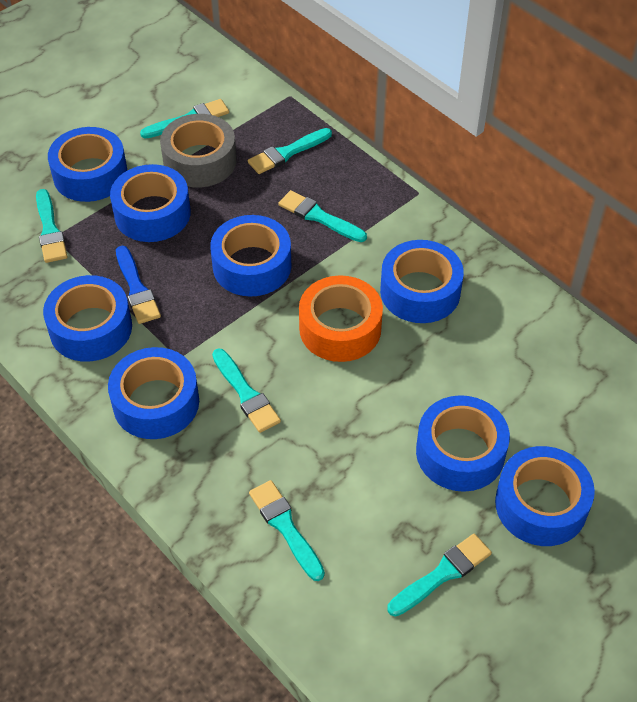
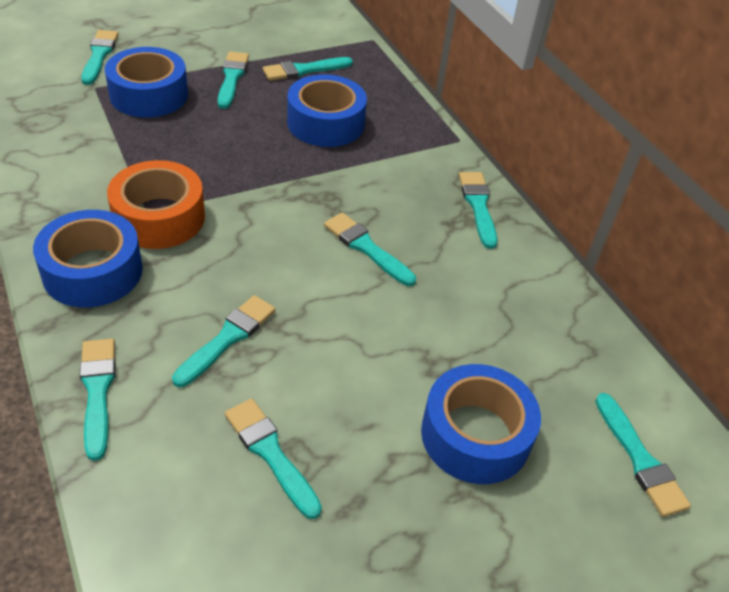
blue brush: [116,246,161,324] = 1 -> none = 0
blue tape: [43,275,132,362] [48,127,127,202] [108,347,199,439] [110,164,191,242] [210,215,291,296] [380,240,464,323] [416,395,510,492] [495,446,595,546] = 8 -> [33,210,143,308] [105,47,188,118] [287,74,367,147] [421,364,541,484] = 4
grey tape: [160,114,237,187] = 1 -> none = 0
turquoise brush: [36,189,67,263] [140,99,229,139] [212,348,281,433] [248,128,332,174] [249,480,325,581] [278,190,367,242] [387,534,492,617] = 7 -> [80,339,116,461] [81,30,119,85] [172,295,276,387] [218,52,249,109] [225,398,322,519] [263,57,353,81] [324,212,416,286] [459,172,497,249] [595,393,691,517] = 9

